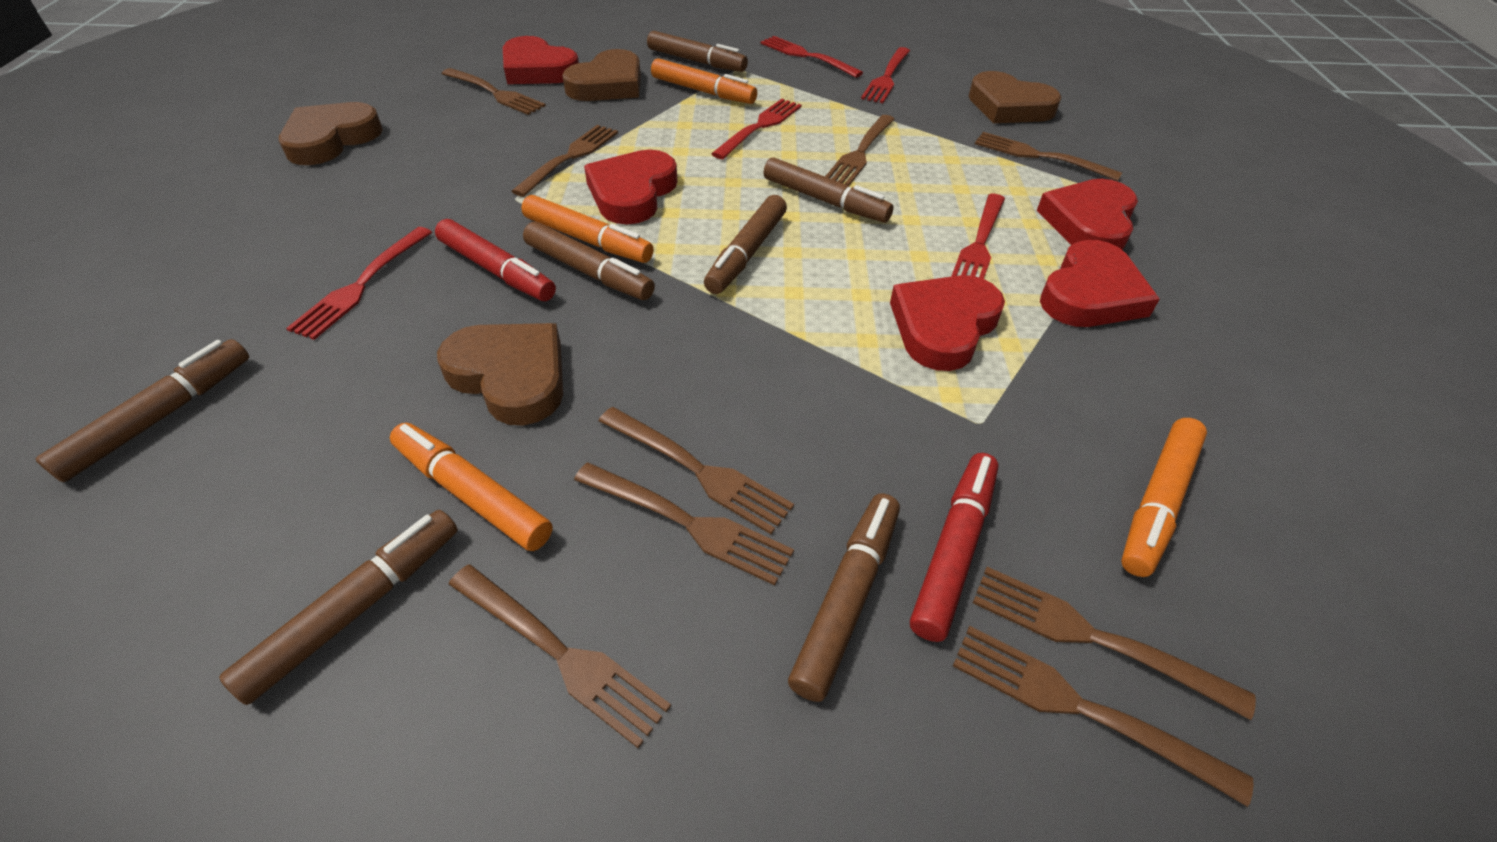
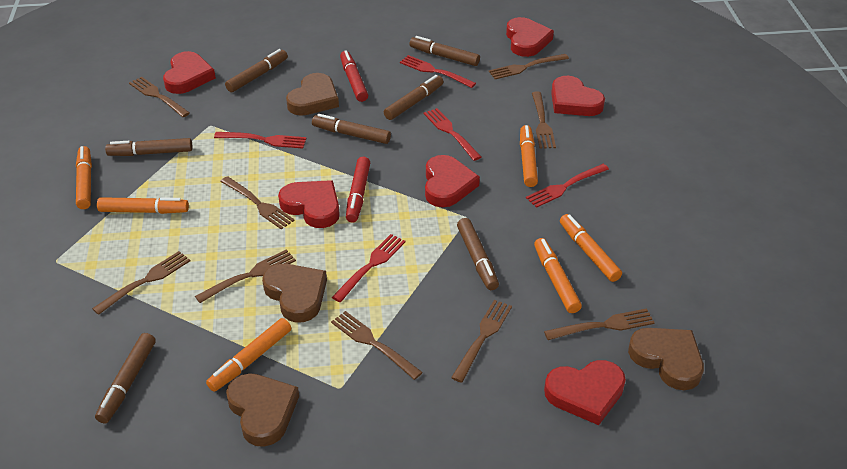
orange marker: [390,423,553,551] [521,195,654,263] [651,58,757,104] [1121,418,1207,577] = 4 -> [76,146,92,209] [97,197,189,214] [206,318,291,392] [520,125,538,187] [534,238,582,313] [560,214,622,282] = 6
red heart: [503,36,579,84] [584,150,678,224] [890,275,1005,371] [1037,179,1138,250] [1040,240,1160,327] = 5 -> [163,51,216,94] [278,180,339,228] [425,155,480,207] [506,17,554,57] [544,360,626,425] [551,76,605,116] = 6

